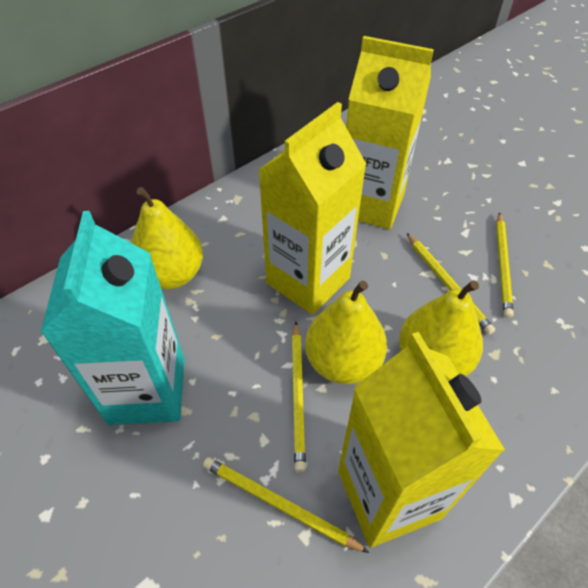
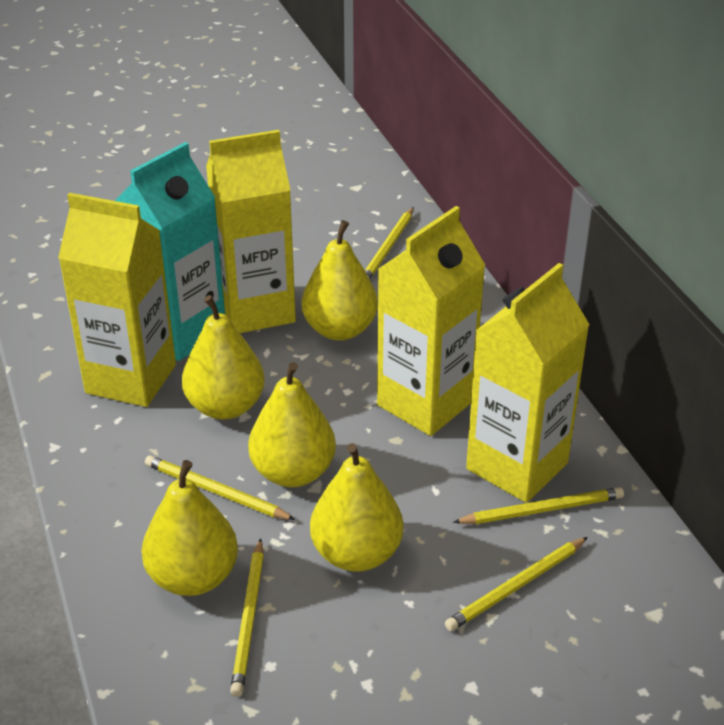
yellow carton: [258,102,367,315] [338,332,505,548] [346,36,434,229] = 3 -> [58,193,176,407] [206,130,296,333] [377,206,485,436] [466,263,590,503] = 4
yellow pear: [131,187,203,289] [305,281,387,384] [399,280,483,376] = 3 -> [141,460,238,596] [182,295,265,419] [248,362,336,487] [302,220,378,340] [310,443,404,572] = 5
yellow pencil: [203,457,369,553] [292,322,306,472] [407,233,495,335] [496,212,514,318] = 4 -> [145,455,295,520] [230,538,264,697] [365,207,414,280] [445,537,588,631] [453,487,624,524] = 5

